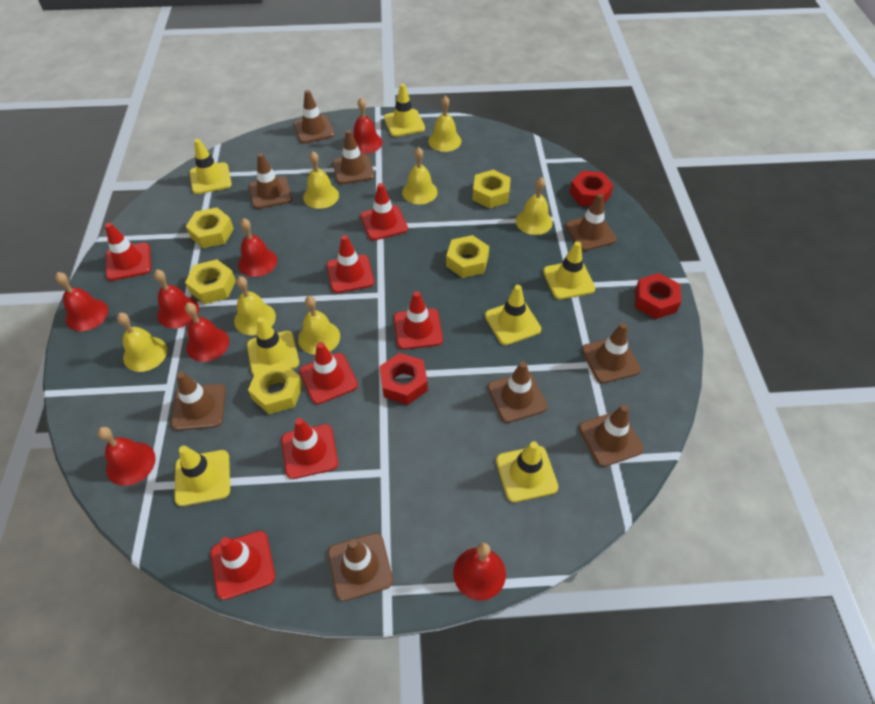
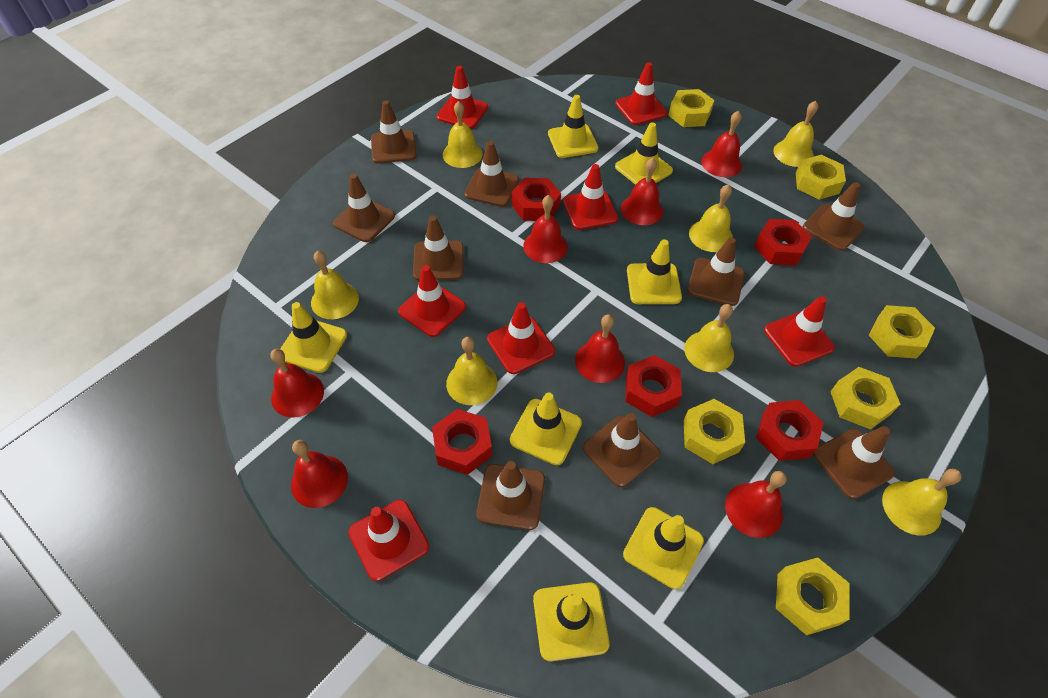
red nut: [379,353,428,405] [569,171,614,207] [635,273,681,319] = 3 -> [432,409,492,475] [511,178,561,221] [626,355,682,417] [754,219,812,266] [756,400,824,461] = 5
yellow nut: [185,259,236,304] [186,208,234,248] [248,362,303,414] [446,235,489,278] [473,170,511,208] = 5 -> [668,89,715,127] [684,399,745,464] [776,558,849,635] [796,155,846,200] [830,367,901,430] [869,305,935,359] = 6

